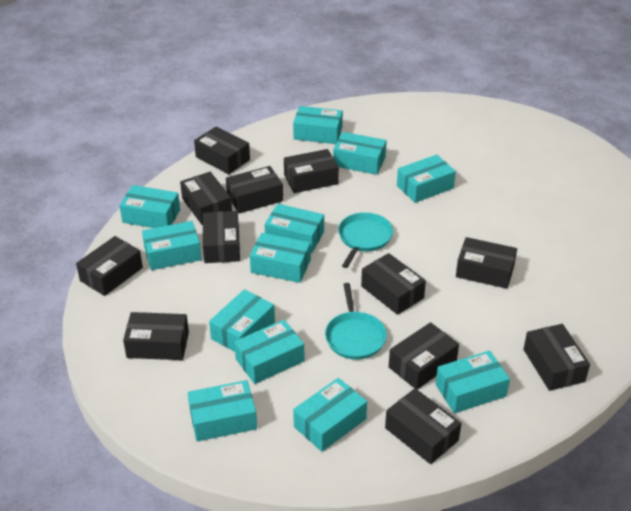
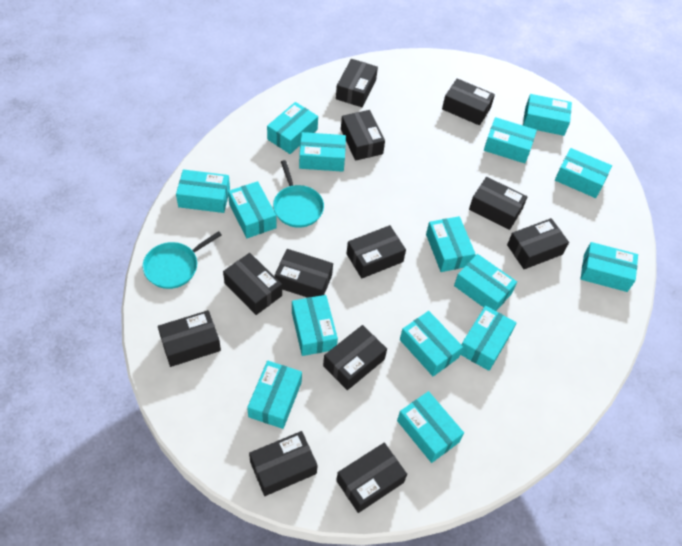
turquoise box: [119,185,180,228] [142,221,202,270] [188,380,257,442] [209,289,275,352] [234,320,304,384] [250,233,311,283] [265,204,324,253] [293,106,343,144] [293,378,367,452] [333,132,387,175] [397,155,456,203] [436,351,510,413] = 12 -> [176,169,230,213] [228,181,277,238] [247,361,302,429] [267,102,318,154] [292,295,338,356] [299,132,346,172] [397,391,464,463] [400,311,463,376] [426,216,476,272] [454,254,517,311] [460,306,517,371] [484,117,537,163] [523,94,572,136] [555,148,612,198] [580,242,638,292] = 15

